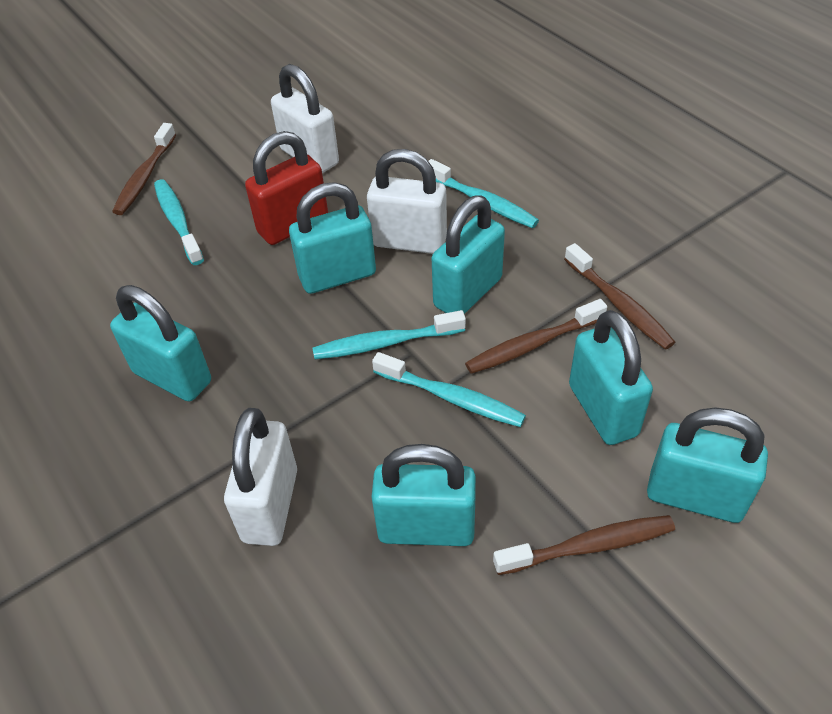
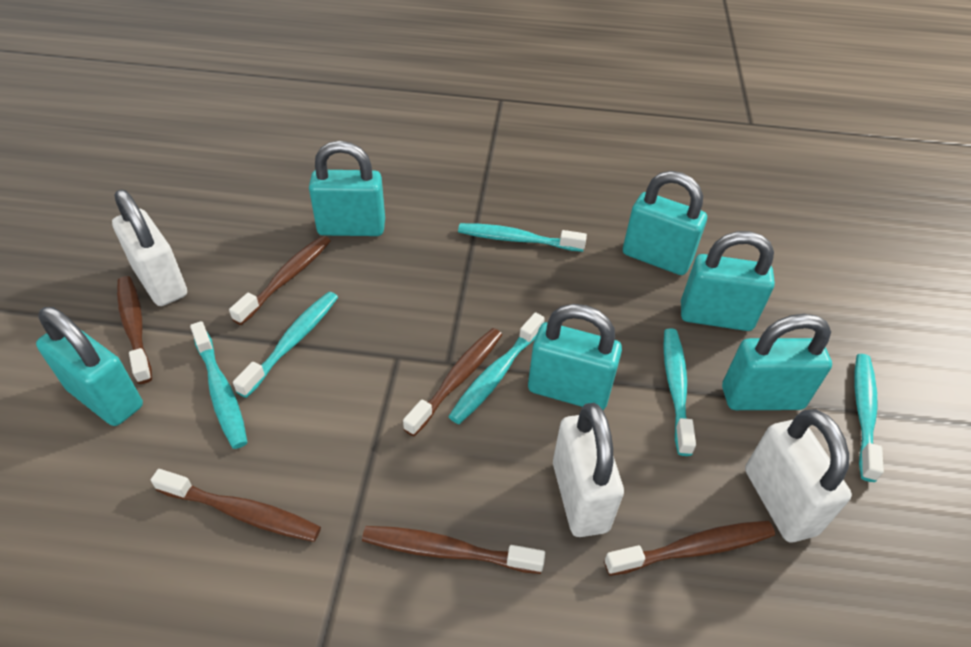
brown toothbrush: [112,123,176,215] [465,299,607,374] [493,515,675,575] [564,243,675,350] = 4 -> [117,276,152,384] [151,469,321,542] [229,236,331,325] [362,526,545,574] [403,328,502,436] [604,521,775,576] = 6
red padlock: [245,131,328,245] = 1 -> none = 0
turquoise toothbrush: [154,179,204,265] [313,310,466,359] [372,352,526,427] [428,159,539,228] = 4 -> [190,321,247,449] [233,292,338,398] [448,312,545,424] [458,223,587,252] [663,328,696,456] [855,354,884,482] = 6

